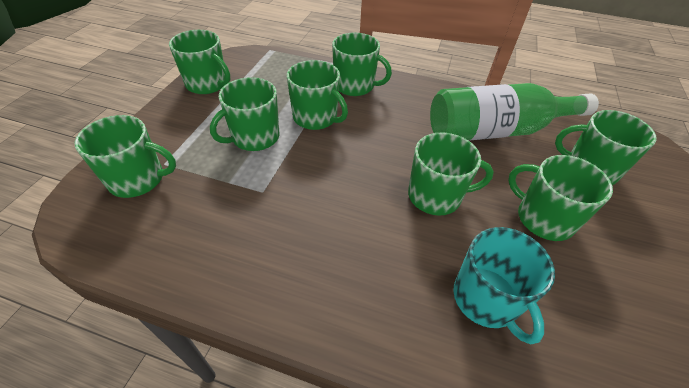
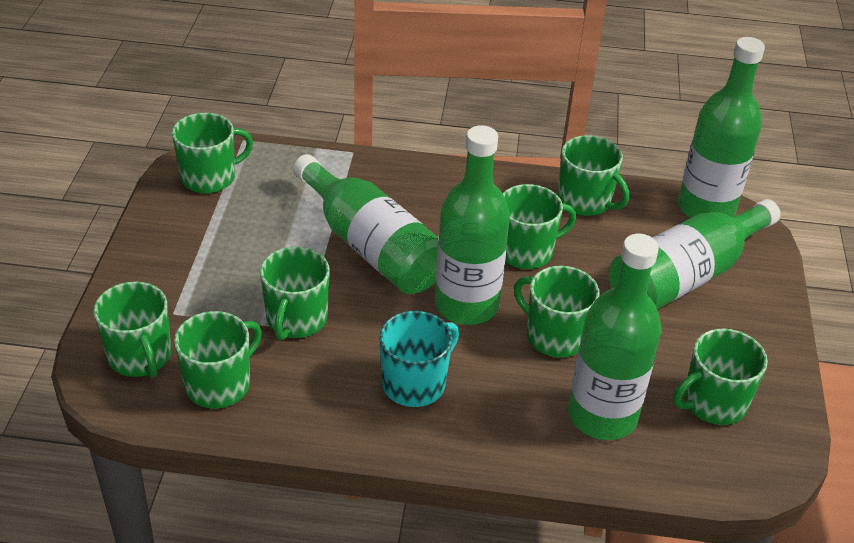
green bottle: [430,83,599,141] = 1 -> [293,154,438,294] [435,125,510,325] [568,234,662,440] [609,199,780,309] [678,37,765,218] = 5

